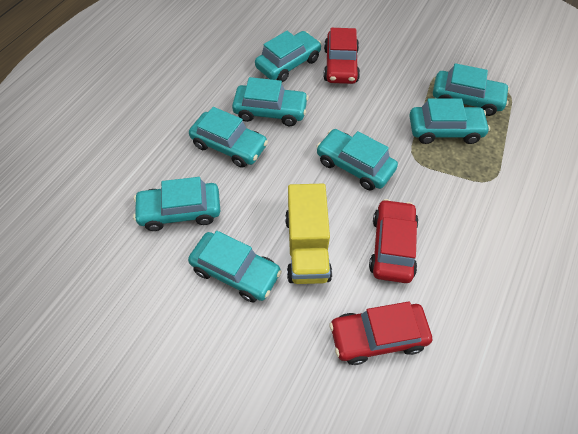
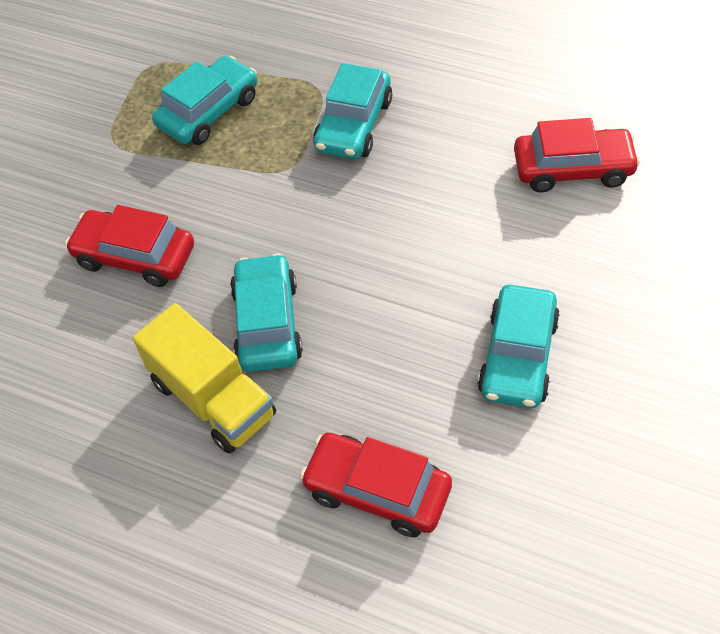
turquoise car: [133,177,220,231] [188,231,282,302] [189,107,268,168] [232,77,309,126] [255,31,322,82] [316,129,398,191] [409,98,490,144] [433,63,510,116] = 8 -> [152,56,257,145] [230,253,303,372] [313,63,392,159] [478,285,560,408] = 4

